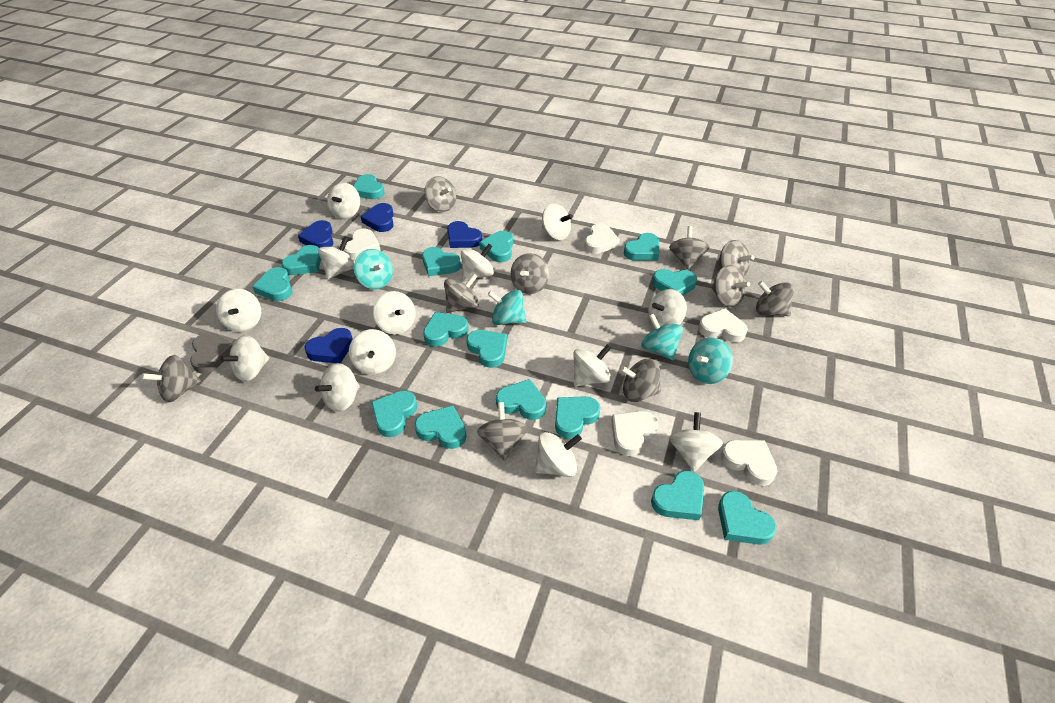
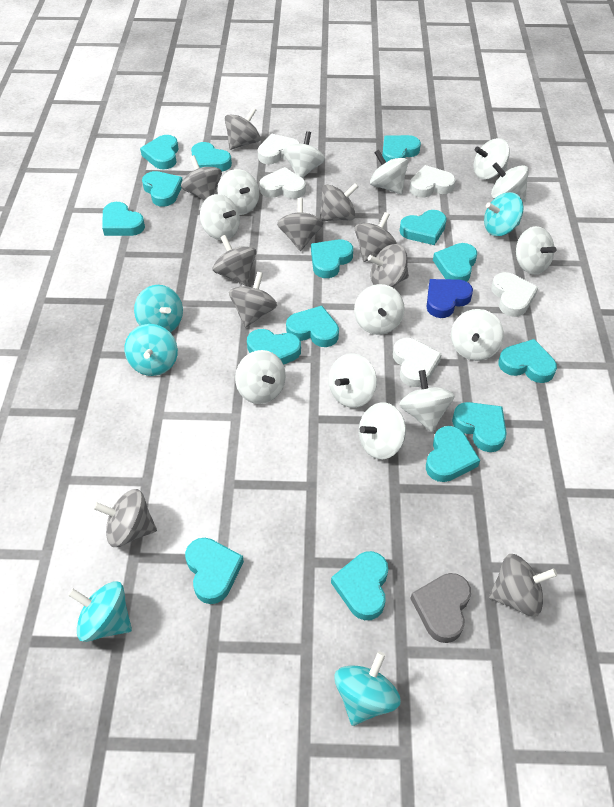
blue heart: [298,220,333,248] [304,328,353,364] [360,203,394,232] [447,221,482,248] = 4 -> [427,279,473,318] = 1
turquoise spinning top: [354,249,393,289] [488,290,526,325] [641,313,683,361] [688,337,733,384] = 4 -> [68,581,132,642] [124,324,178,376] [134,285,183,333] [334,651,401,726] [484,192,523,236] = 5

